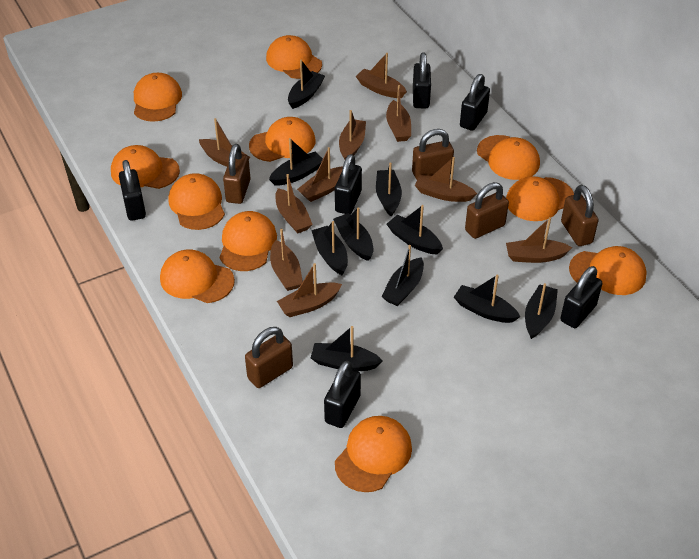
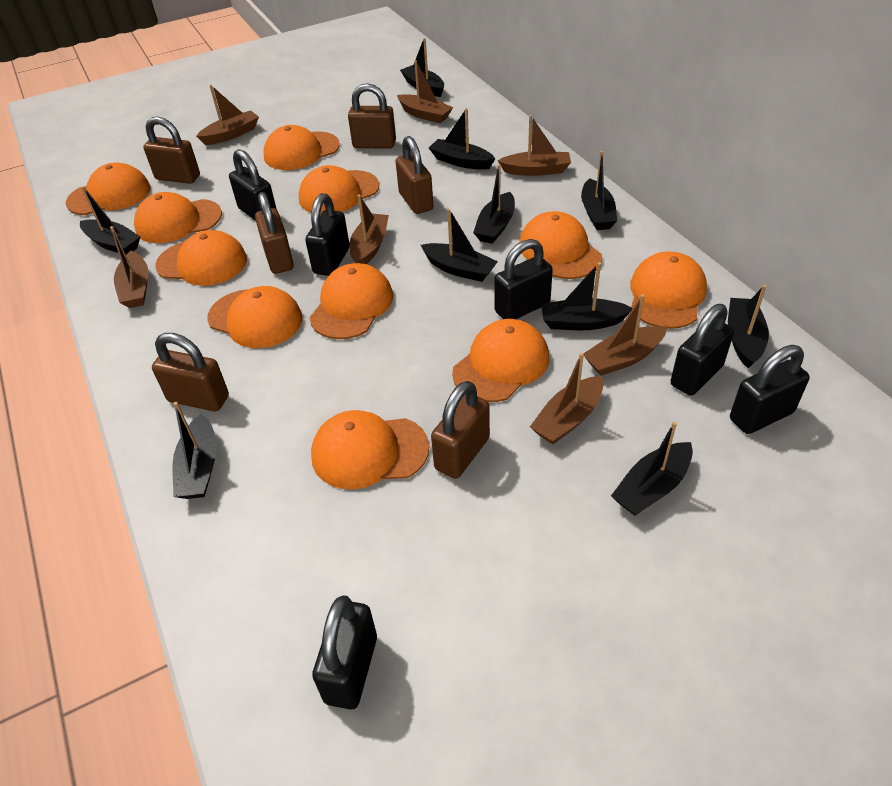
brown boat: [199,118,250,167] [270,229,303,291] [275,174,313,233] [277,263,342,317] [297,147,343,202] [339,110,366,160] [356,53,407,98] [386,85,411,142] [415,157,477,202] [506,217,573,263] = 10 -> [110,226,148,308] [196,85,259,145] [349,195,389,264] [397,60,453,123] [498,115,571,176] [530,353,603,444] [583,294,667,376] = 7
brown padlock: [223,144,251,204] [245,327,293,388] [412,129,454,180] [465,182,509,239] [561,185,599,246] = 5 -> [143,116,200,184] [152,333,229,411] [255,192,294,274] [348,83,396,149] [396,136,434,214] [431,381,490,479] = 6

